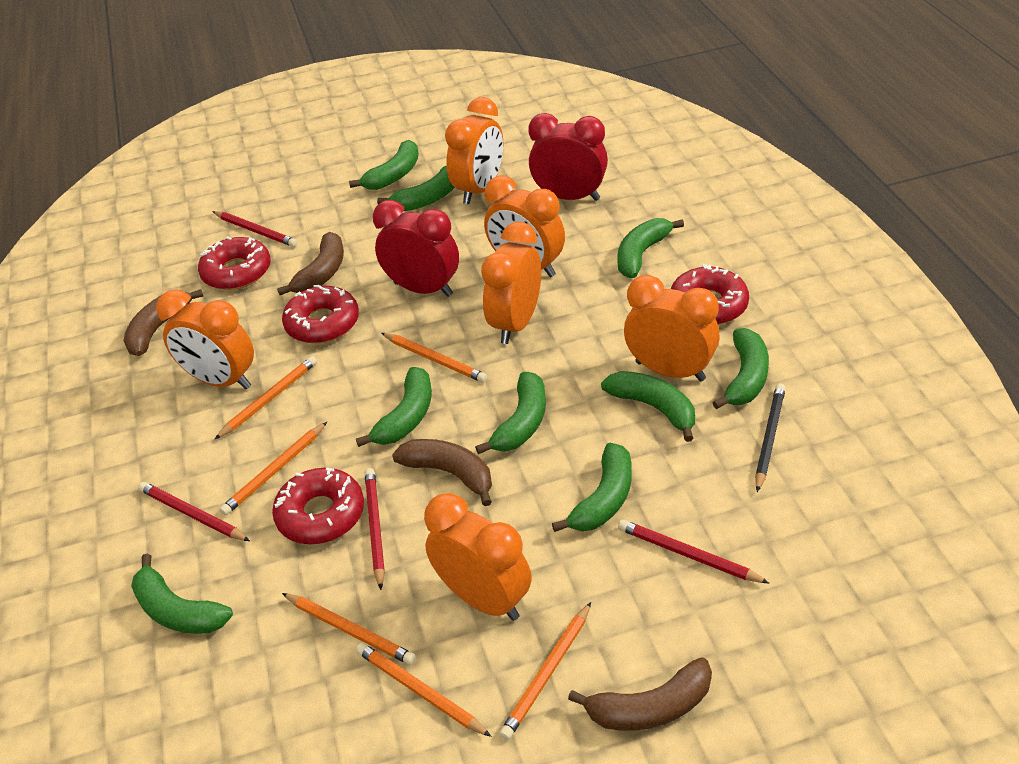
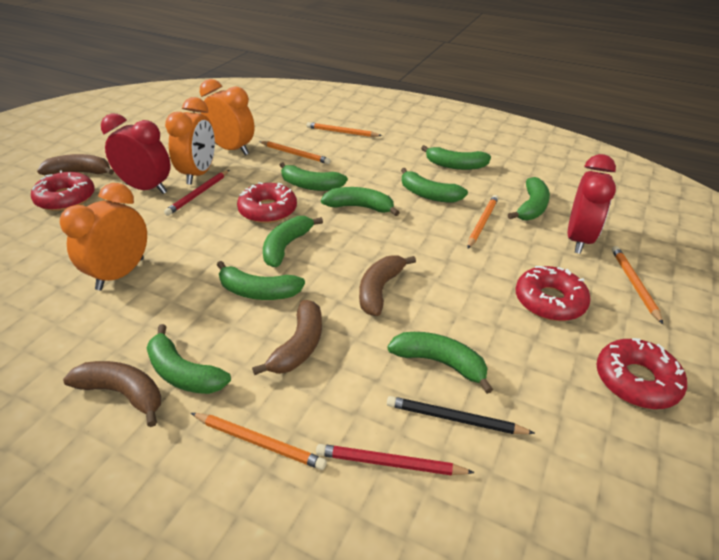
orange clock: [156,289,254,389] [424,493,532,621] [445,97,503,204] [481,222,541,344] [484,176,565,277] [624,275,720,381] = 6 -> [60,183,147,290] [165,97,215,185] [200,79,255,155] = 3
orange pencil: [215,356,317,439] [220,422,327,516] [282,593,416,665] [356,643,492,737] [382,333,488,383] [499,602,591,740] = 6 -> [191,413,327,470] [259,141,331,164] [307,122,382,137] [467,195,499,248] [612,246,663,324] = 5
red pencil: [138,482,250,541] [212,211,298,247] [365,468,385,590] [618,520,769,583] = 4 -> [164,170,229,216] [316,444,475,476] = 2

